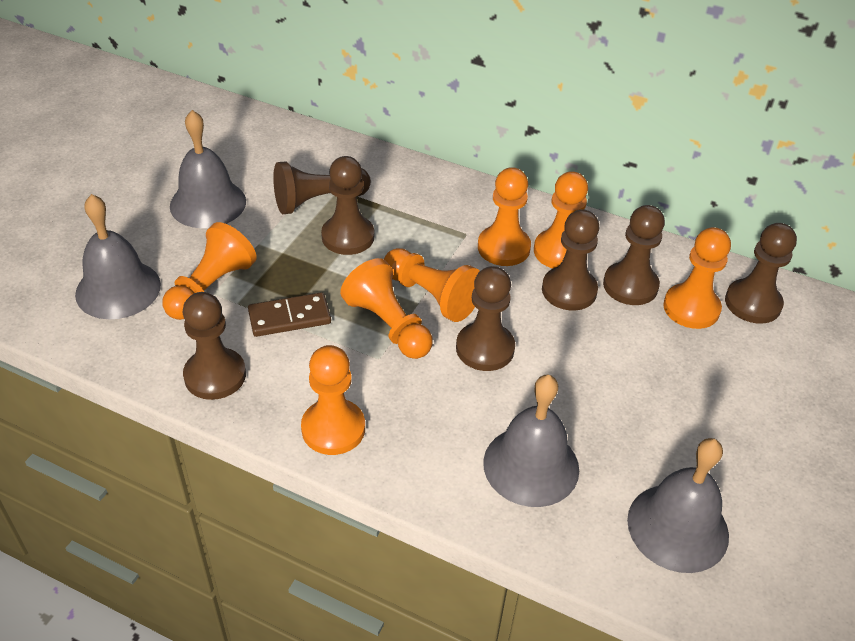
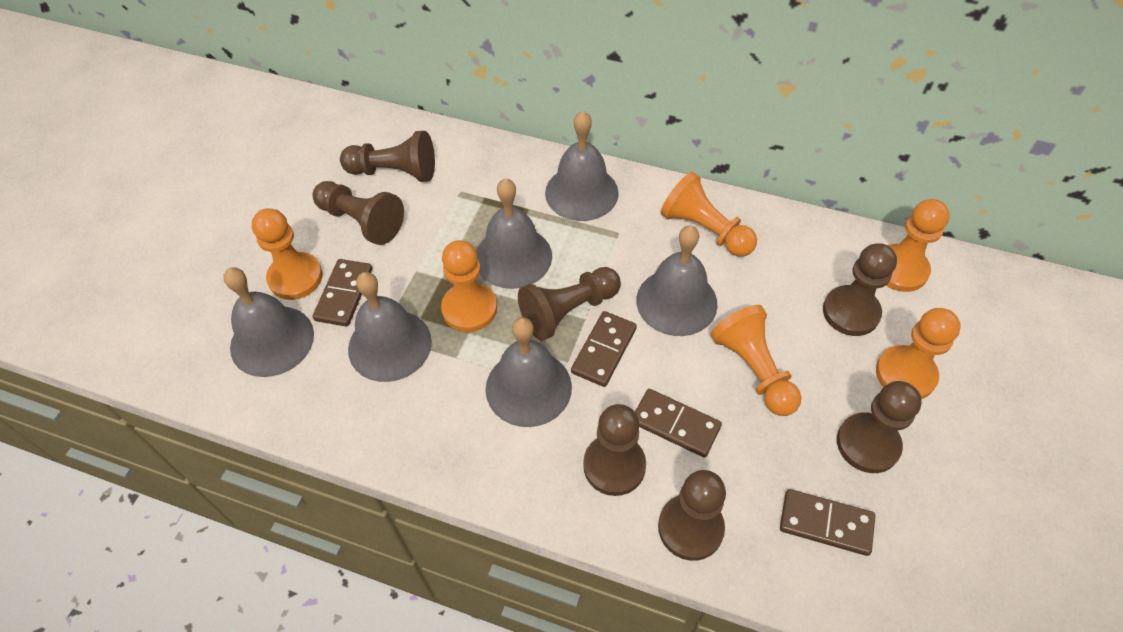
brown domino: [248,292,331,337] = 1 -> [313,259,372,327] [571,311,637,387] [635,389,722,458] [780,489,875,556] = 4
grey bell: [75,194,161,319] [170,110,246,228] [483,375,579,507] [627,438,729,573] = 4 -> [224,267,314,377] [348,272,432,382] [476,178,552,289] [486,317,572,427] [545,111,619,221] [636,225,718,336] = 6
orange pawn: [162,222,257,320] [301,345,365,455] [340,258,433,359] [384,248,480,322] [478,167,531,266] [534,171,588,269] [663,227,731,329] = 7 -> [252,208,322,300] [441,240,497,332] [661,172,757,257] [711,305,801,416] [876,308,961,399] [886,199,950,292] = 6

